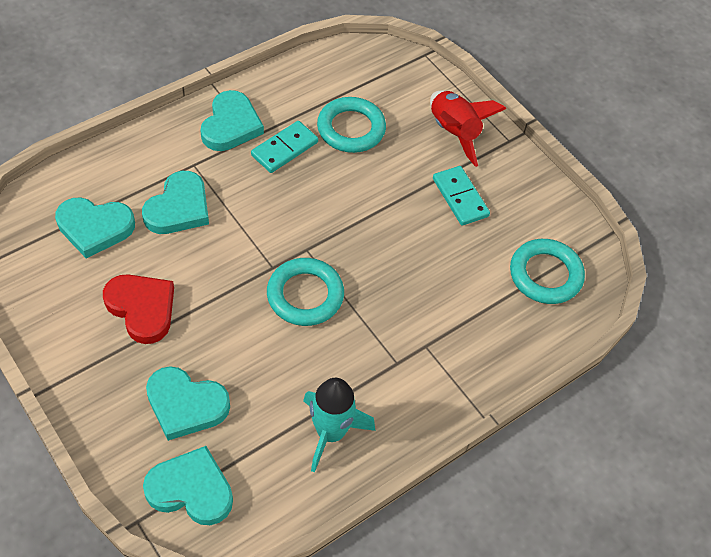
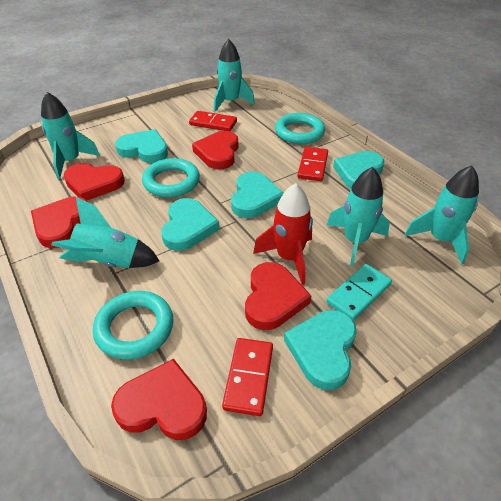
red domino: none = 0 -> [189,111,237,131] [222,338,273,416] [297,147,328,181] = 3
red heart: [103,274,174,344] = 1 -> [31,197,88,248] [64,163,125,200] [111,359,207,440] [192,131,238,169] [245,262,311,330] = 5
turquoise domino: [251,121,318,173] [433,166,490,226] = 2 -> [326,264,392,321] = 1
turquoise rocket: [303,378,375,473] = 1 -> [41,92,100,179] [51,197,159,268] [214,39,255,112] [327,167,390,267] [404,165,479,264] = 5

